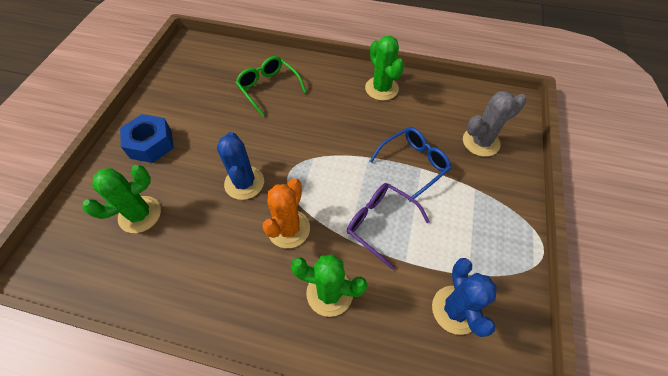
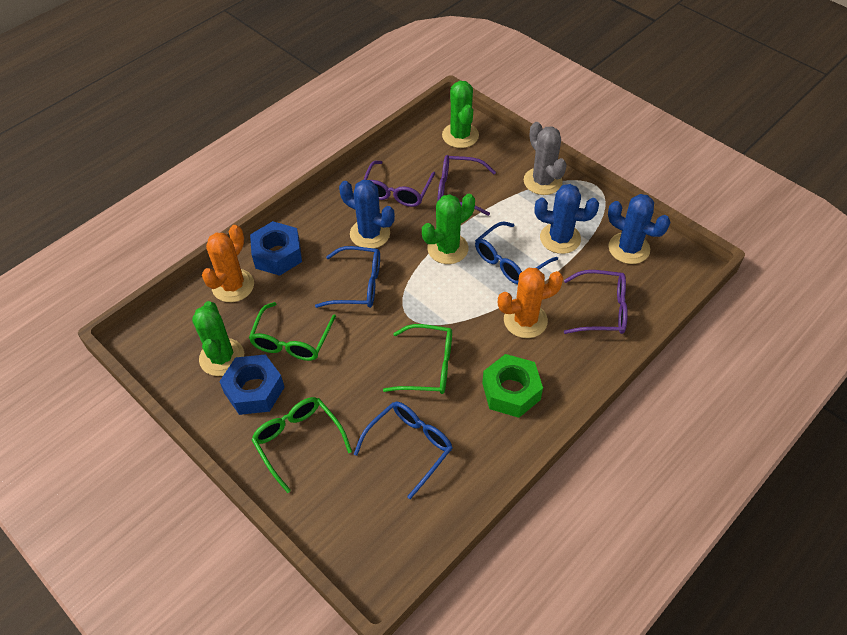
blue cactus: [217,132,264,200] [432,258,497,337] = 2 -> [339,180,395,249] [535,184,599,254] [608,194,670,264] = 3
blue glasses: [370,127,451,202] = 1 -> [315,246,380,308] [354,402,452,499] [475,222,558,284] = 3
blue nut: [120,114,174,163] = 1 -> [219,354,285,415] [250,221,302,276] = 2
green glasses: [236,56,306,117] = 1 -> [249,302,336,361] [251,397,352,493] [383,324,452,394] = 3
green nut: none = 0 -> [482,354,543,418] = 1
orange cactus: [262,178,310,248] = 1 -> [202,225,254,302] [498,268,563,338] = 2
purple glasses: [347,183,430,270] = 1 -> [363,161,435,207] [437,155,496,216] [564,270,628,334] = 3

